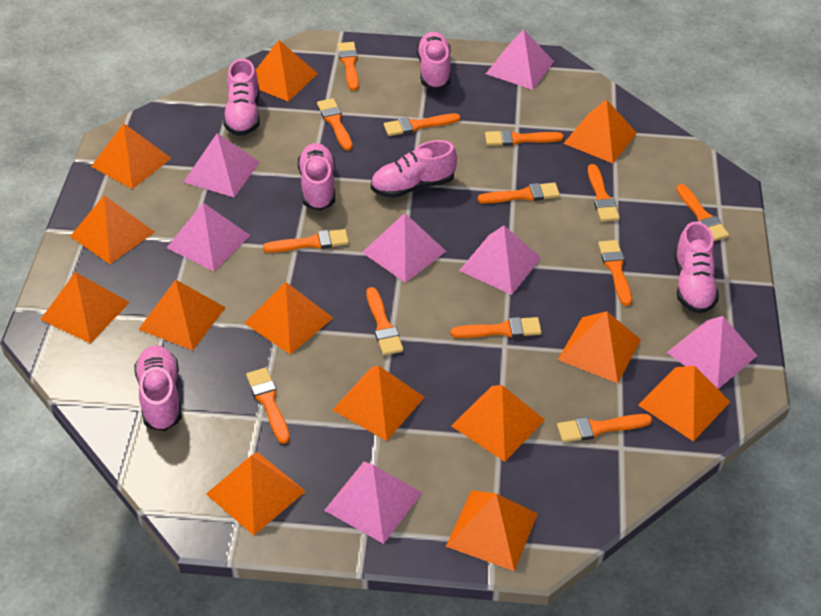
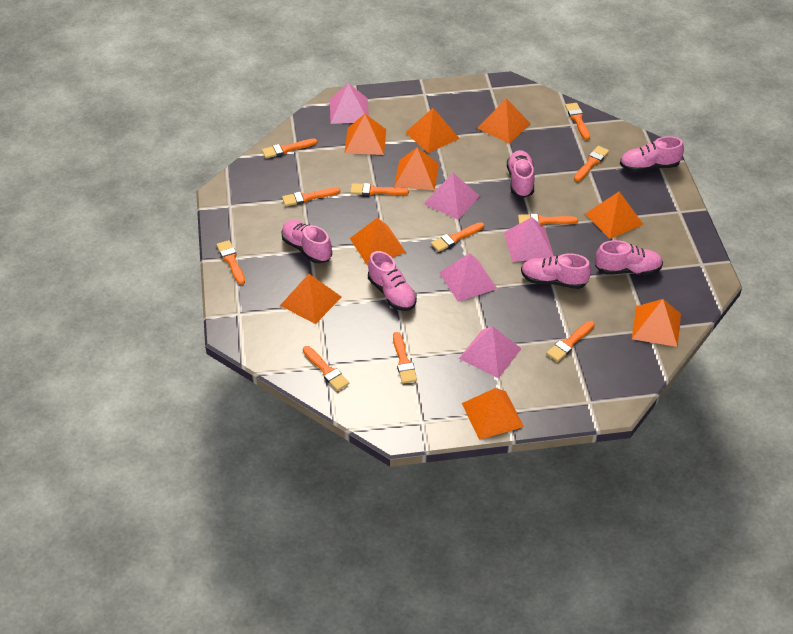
orange brush: [246,368,290,444] [263,229,349,253] [317,98,352,151] [338,42,359,91] [366,287,403,356] [384,113,460,136] [451,317,542,338] [478,183,560,203] [485,130,564,146] [557,414,652,442] [588,164,620,222] [598,240,632,306] [676,184,729,241] = 13 -> [217,240,245,285] [262,139,317,158] [282,187,340,206] [303,346,349,391] [350,183,409,196] [393,332,417,383] [431,222,484,252] [518,214,578,225] [546,321,595,362] [565,103,590,140] [574,146,609,182] = 11
orange pyramid: [40,272,130,344] [70,195,155,264] [91,123,171,189] [138,279,226,350] [206,452,306,535] [245,282,333,354] [255,40,318,102] [332,365,425,441] [446,490,538,571] [451,385,545,462] [558,311,641,383] [563,99,637,163] [638,366,730,441] = 13 -> [280,274,342,324] [345,114,386,155] [350,218,406,266] [394,147,439,190] [405,108,460,153] [462,388,524,440] [477,98,531,143] [585,192,644,239] [632,299,681,347] = 9
pink pyramid: [167,203,251,271] [184,133,260,197] [324,462,422,544] [362,213,446,283] [459,226,541,295] [486,29,554,90] [667,316,757,389] = 7 -> [330,83,369,124] [424,173,480,220] [439,253,497,302] [459,326,522,378] [504,217,554,262] = 5

